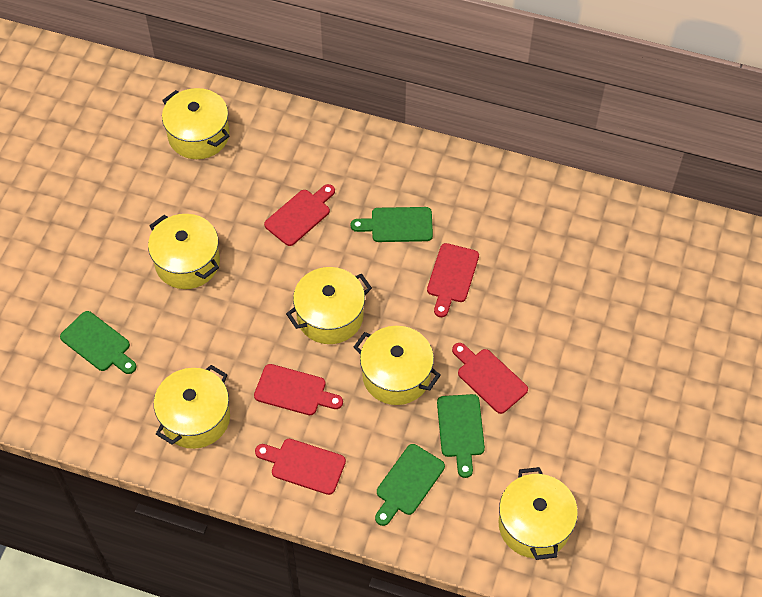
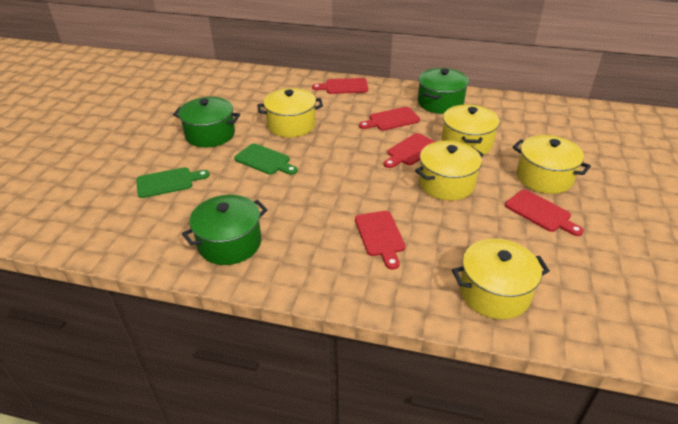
green cutting board: [60,311,136,374] [351,207,433,242] [375,444,445,526] [437,394,485,478] = 4 -> [136,167,210,198] [234,143,298,175] = 2
green pot: none = 0 -> [173,97,240,147] [182,195,267,265] [418,68,469,114] = 3
yellow pot: [148,214,220,289] [154,365,230,449] [162,88,230,159] [286,267,372,344] [354,326,441,405] [499,467,578,560] = 6 -> [257,88,323,137] [415,141,484,200] [441,105,500,155] [452,239,550,319] [513,135,591,194] = 5

